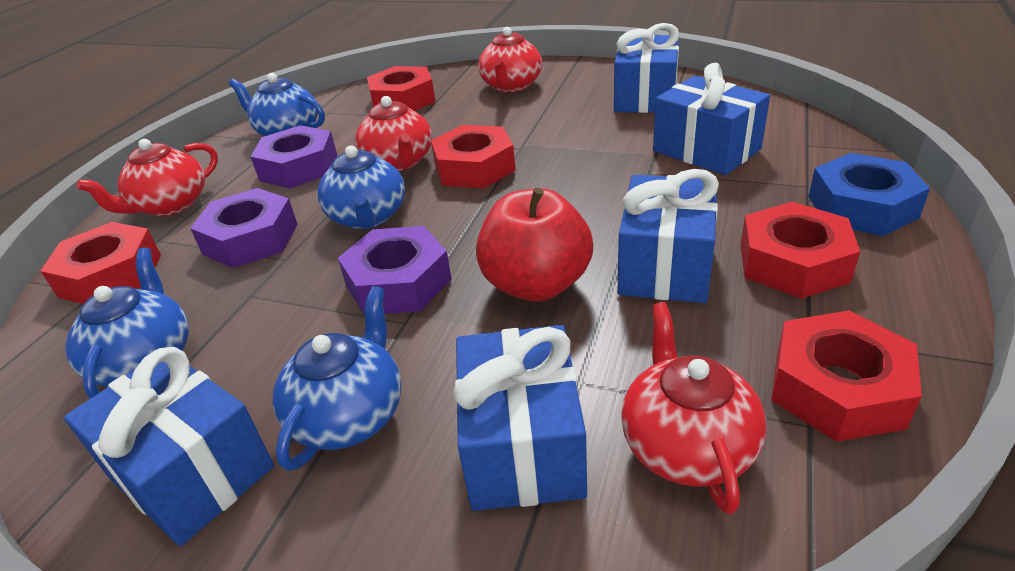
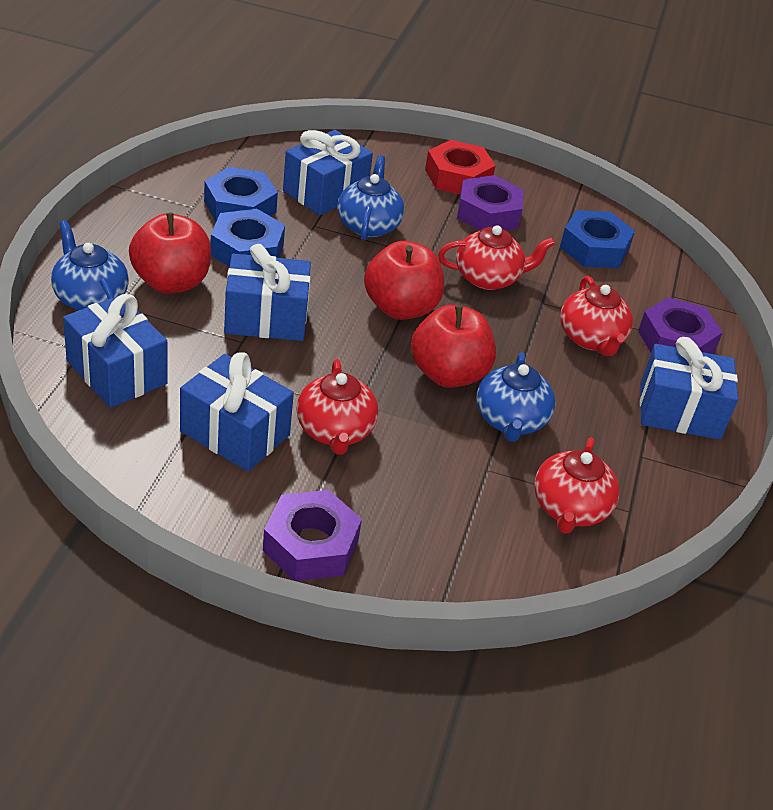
blue nut: [808,153,930,236] = 1 -> [204,167,278,222] [211,209,285,267] [560,210,635,268] = 3
blue teapot: [65,248,189,399] [229,73,325,136] [273,286,402,471] [317,146,405,229] = 4 -> [51,220,129,310] [337,155,404,241] [476,352,555,442] = 3
red apple: [476,188,593,302] = 1 -> [129,213,211,294] [364,241,444,320] [411,305,496,388] = 3
red nut: [41,222,161,304] [367,66,436,111] [431,125,516,188] [740,202,860,299] [771,310,922,442] = 5 -> [425,140,496,194] = 1

